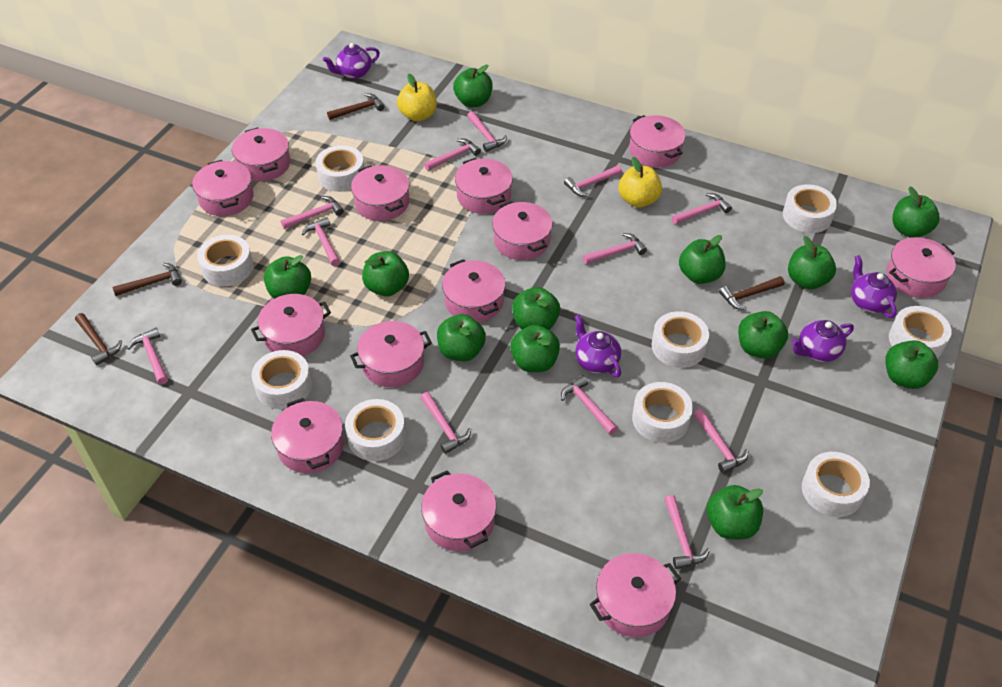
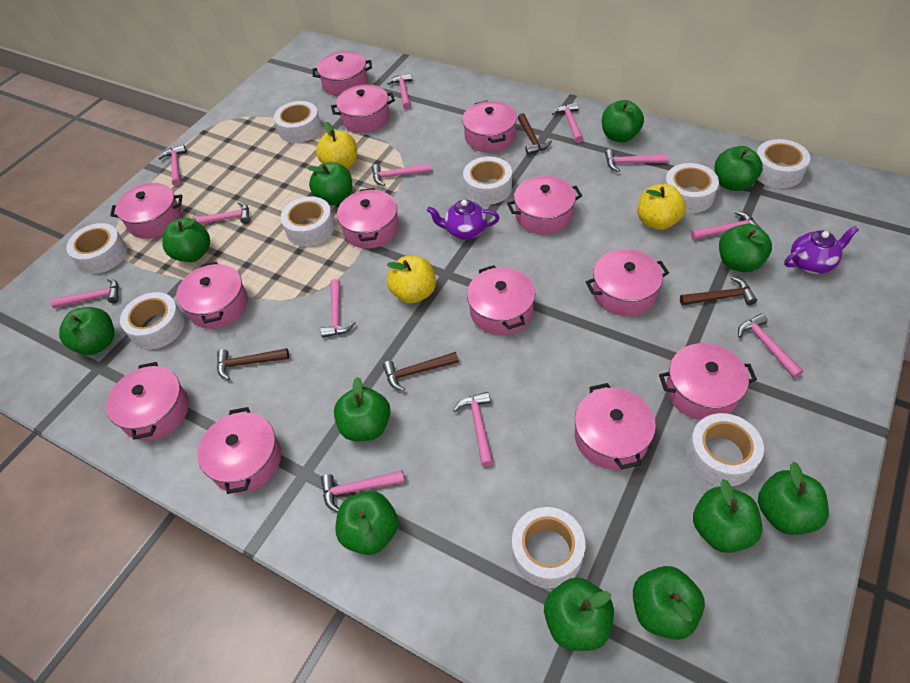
purple teapot: [323,43,380,79] [574,314,621,377] [792,320,854,362] [851,255,897,318] = 4 -> [427,200,500,240] [784,226,859,274] = 2
yellow apple: [397,74,437,122] [618,157,662,208] = 2 -> [316,122,357,169] [387,256,436,303] [637,184,686,230] = 3

